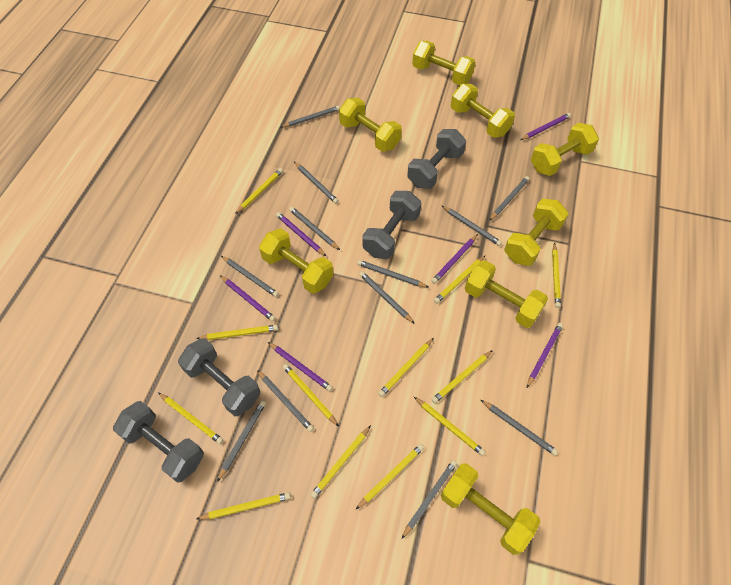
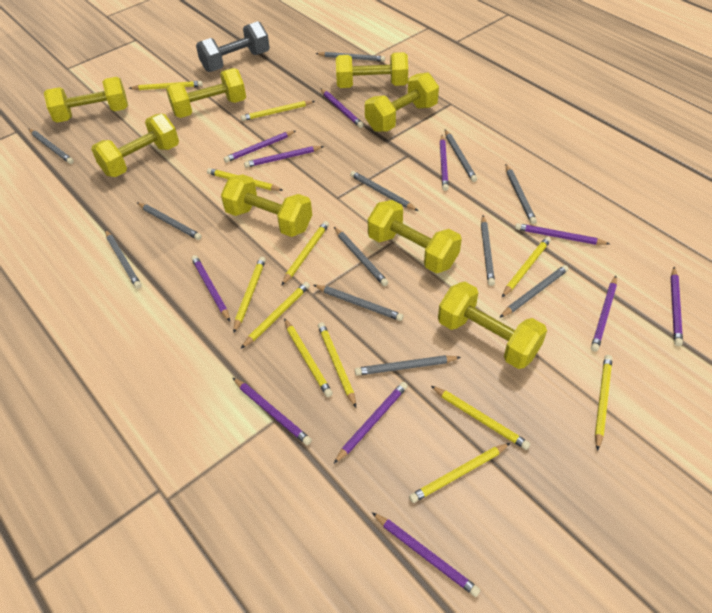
grey dumbbell: [113,401,204,483] [178,338,260,416] [362,191,421,259] [407,129,466,189] = 4 -> [196,21,270,72] = 1
purple pencil: [220,275,276,322] [268,342,333,392] [276,212,327,257] [431,234,478,284] [520,113,571,140] [527,323,563,388] = 6 -> [191,255,230,321] [224,131,296,163] [233,378,312,445] [244,146,324,168] [320,88,363,128] [334,382,408,463] [372,512,480,597] [440,135,449,191] [515,223,610,245] [591,276,617,352] [671,267,683,346] = 11

